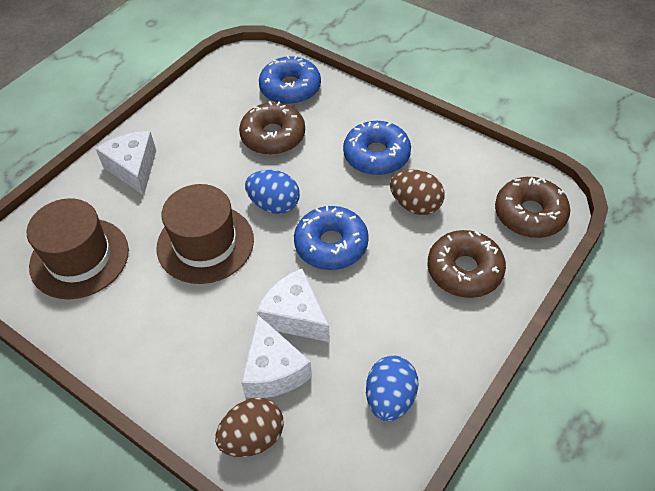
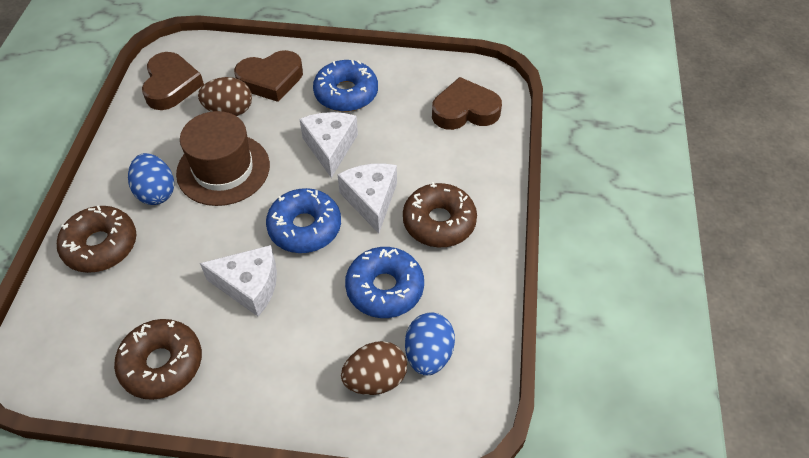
brown hat: [27,198,129,299] [156,184,254,284] = 2 -> [176,111,270,206] = 1
brown heart: none = 0 -> [142,52,204,110] [234,50,303,102] [432,77,502,130] = 3

